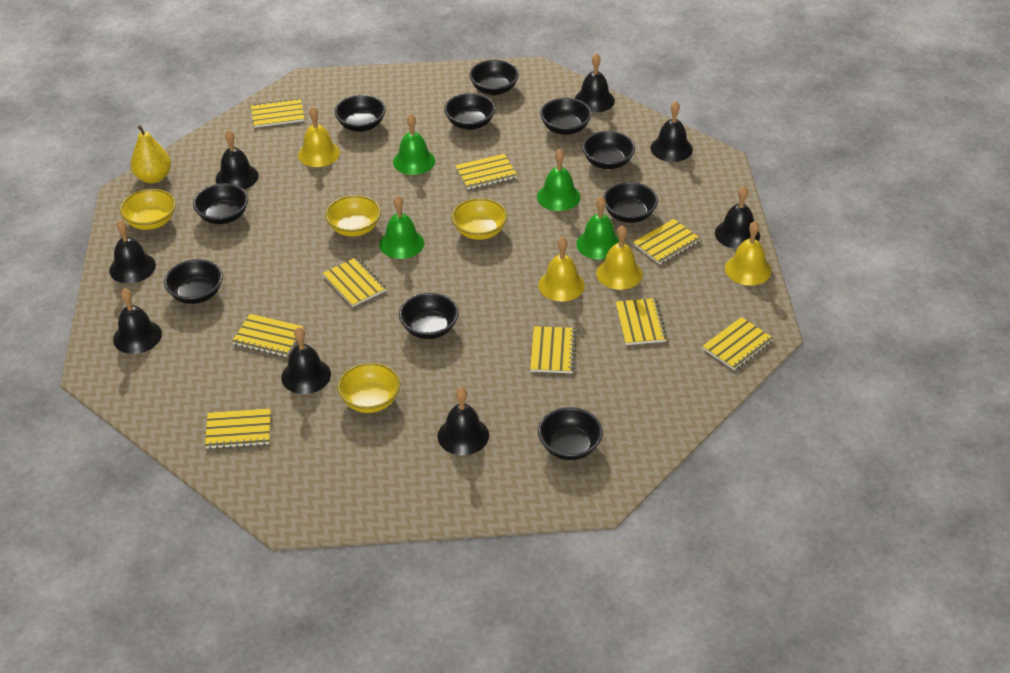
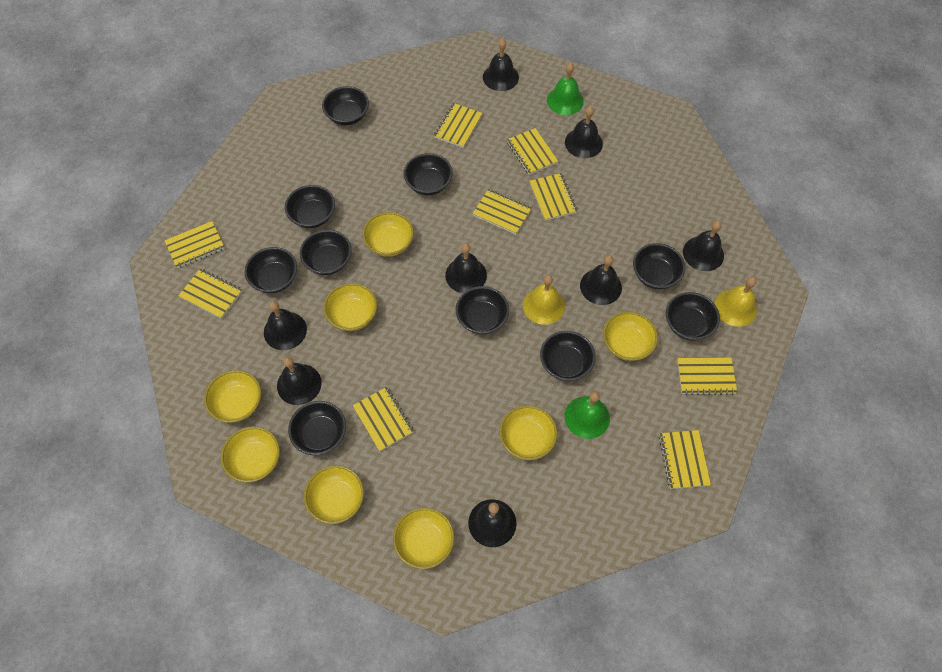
green bell: [379,196,424,259] [393,114,435,175] [537,149,581,211] [576,196,619,259] = 4 -> [547,63,584,115] [564,391,610,439] = 2
yellow bell: [298,107,340,167] [538,237,585,301] [596,225,643,290] [725,221,771,286] = 4 -> [523,275,565,325] [714,277,757,327] = 2
yellow bowl: [120,189,176,230] [325,195,381,237] [338,363,400,413] [452,198,507,240] = 4 -> [204,370,261,423] [221,426,280,483] [304,465,364,524] [323,283,377,331] [362,212,414,257] [393,507,454,569] [499,405,557,460] [603,311,658,361] = 8
yellow pear: [130,125,171,184] = 1 -> none = 0

